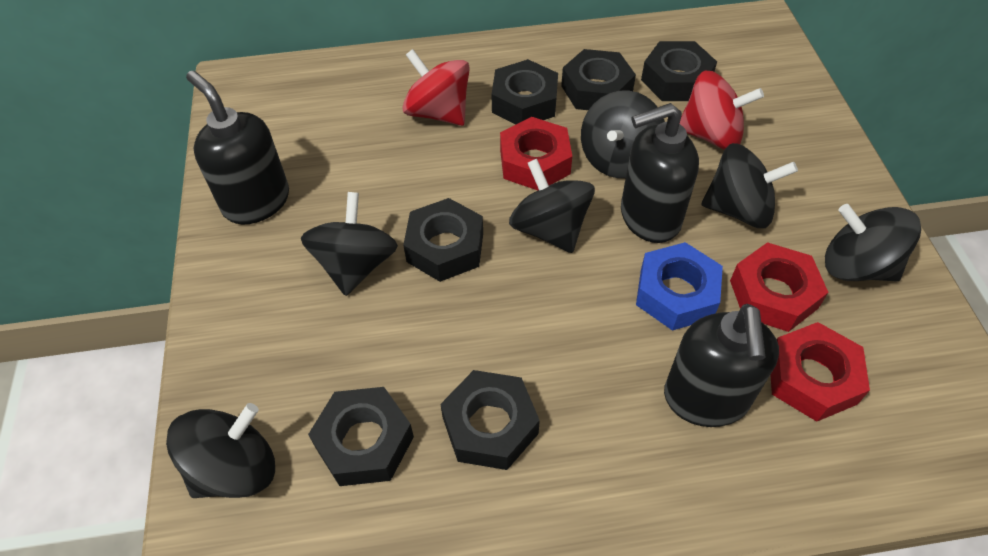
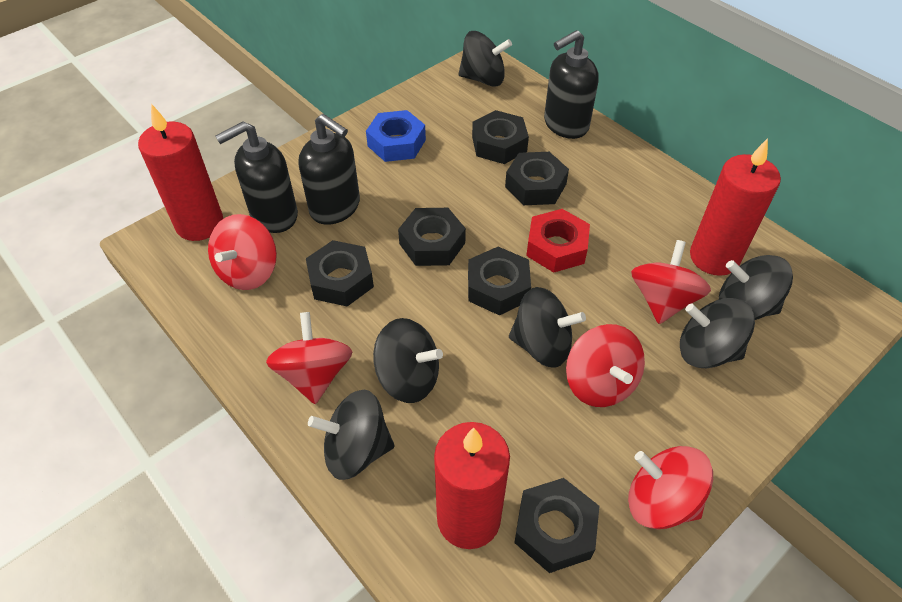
red candle: none = 0 -> [138,104,223,241] [434,422,510,549] [690,138,781,276] = 3
red nut: [500,117,572,191] [730,242,828,332] [770,322,870,421] = 3 -> [526,209,590,273] = 1
red spinning top: [402,49,470,126] [680,71,764,150] = 2 -> [208,214,277,290] [266,312,352,404] [566,324,645,407] [628,446,713,529] [631,240,711,324] = 5

